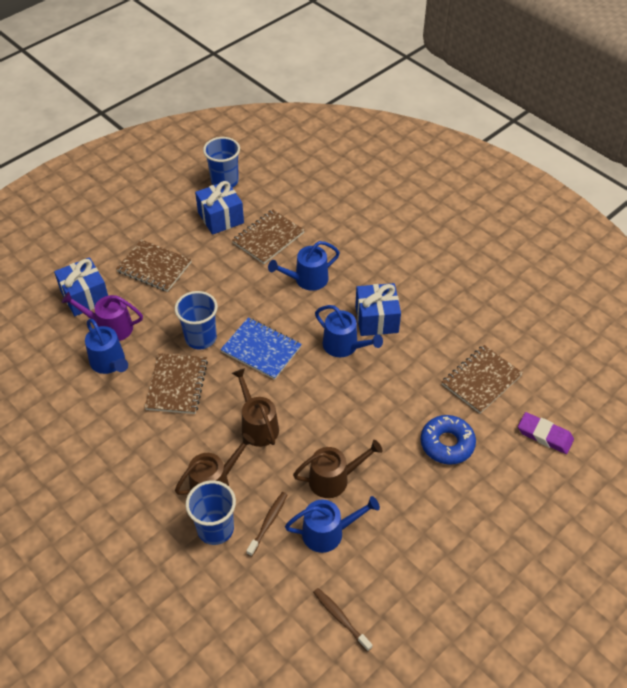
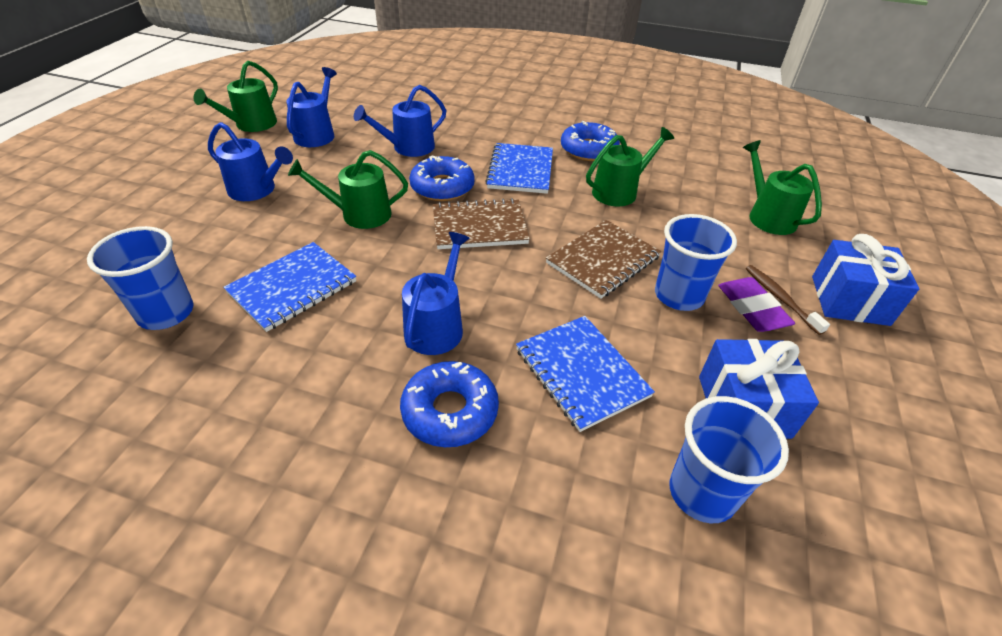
blue donut: [421,415,476,465] = 1 -> [400,361,499,447] [409,156,475,201] [561,121,620,161] = 3
blue gift: [54,257,108,316] [195,181,244,235] [355,283,401,336] = 3 -> [699,339,819,439] [812,234,919,326] = 2
blue notebook: [220,317,302,380] = 1 -> [223,242,356,332] [485,143,553,194] [516,316,655,432] = 3
brown notebook: [116,240,192,292] [144,353,208,414] [232,209,304,264] [442,345,523,414] = 4 -> [433,198,530,249] [546,220,661,299] = 2
brown toothbrush: [247,492,288,557] [313,588,372,652] = 2 -> [746,265,830,335] = 1
brown watering can: [175,433,255,495] [232,368,279,447] [293,440,383,498] = 3 -> none = 0
green watering can: none = 0 -> [193,61,278,132] [288,150,408,229] [586,127,674,206] [743,140,822,235] = 4
purple watering can: [62,292,143,341] = 1 -> none = 0

